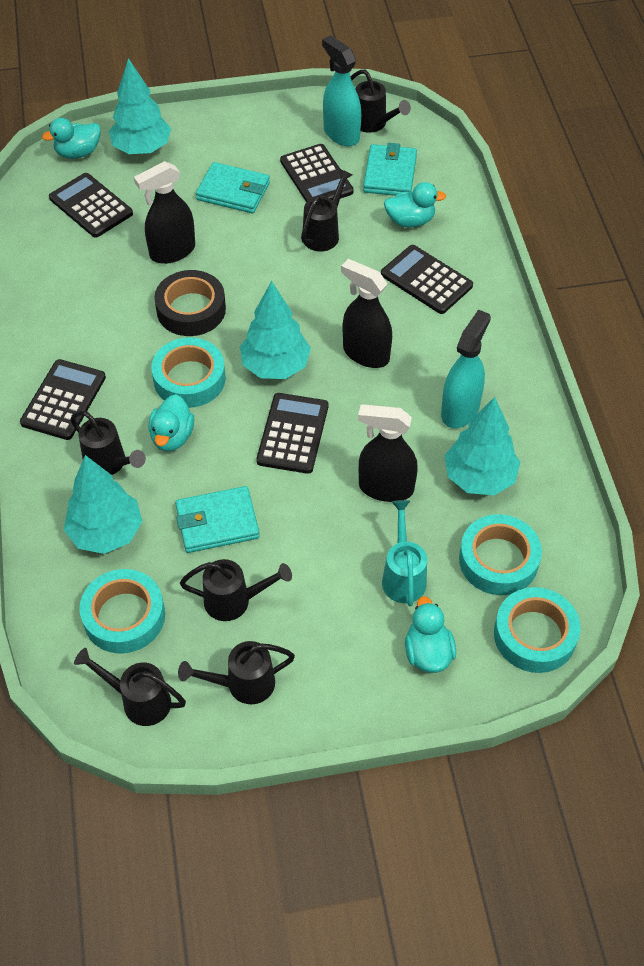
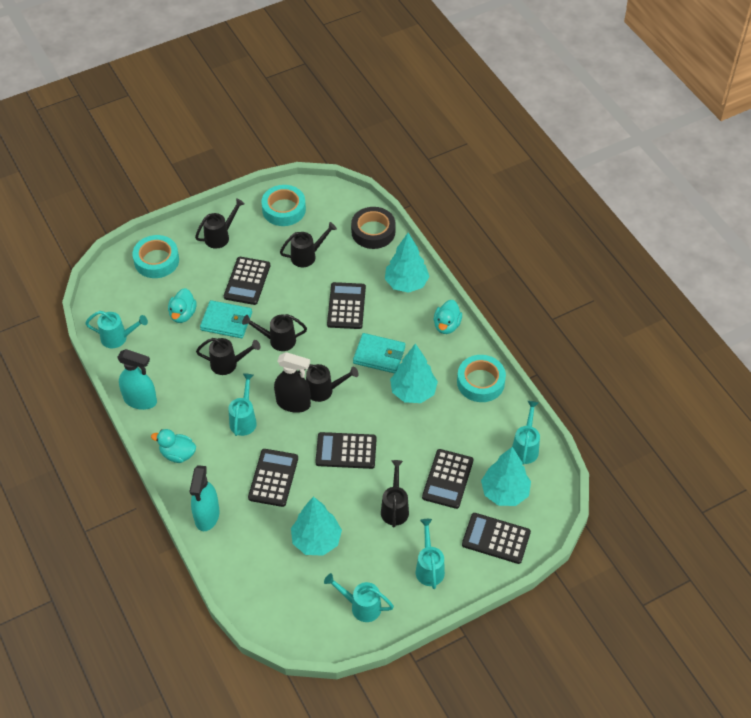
black calculator: [20,359,106,440] [49,173,133,238] [256,393,328,474] [280,144,354,202] [381,245,473,314] = 5 -> [224,257,270,305] [248,449,298,507] [315,432,377,469] [327,282,366,329] [422,449,473,509] [462,513,531,564] = 6
black spray bottle: [134,161,195,264] [341,259,392,368] [358,404,418,502] = 3 -> [274,352,311,413] = 1
turquoise duck: [42,118,101,159] [148,394,194,451] [384,182,446,227] [405,596,456,673] = 4 -> [151,429,196,463] [168,288,197,323] [434,300,462,334] = 3
turquoise tape: [80,569,165,653] [151,337,226,408] [459,514,542,595] [494,587,581,673] = 4 -> [132,235,179,278] [261,185,306,226] [457,355,506,402] = 3
turquoise wallet: [175,486,260,553] [196,162,270,213] [363,143,417,196] = 3 -> [200,300,252,338] [353,333,405,374] = 2
turquoise watering can: [382,500,427,606] = 1 -> [85,311,148,348] [228,373,257,436] [324,573,394,622] [416,519,445,589] [512,401,540,464] = 5

